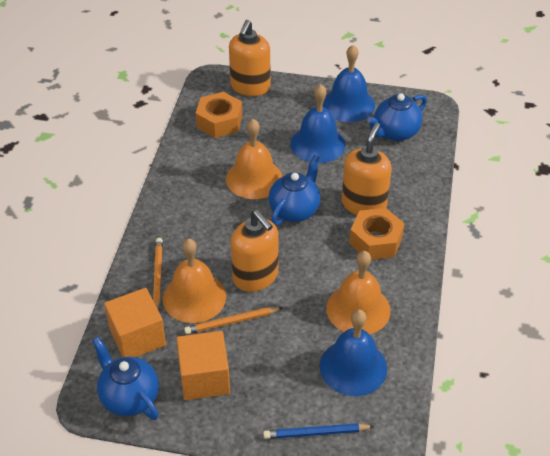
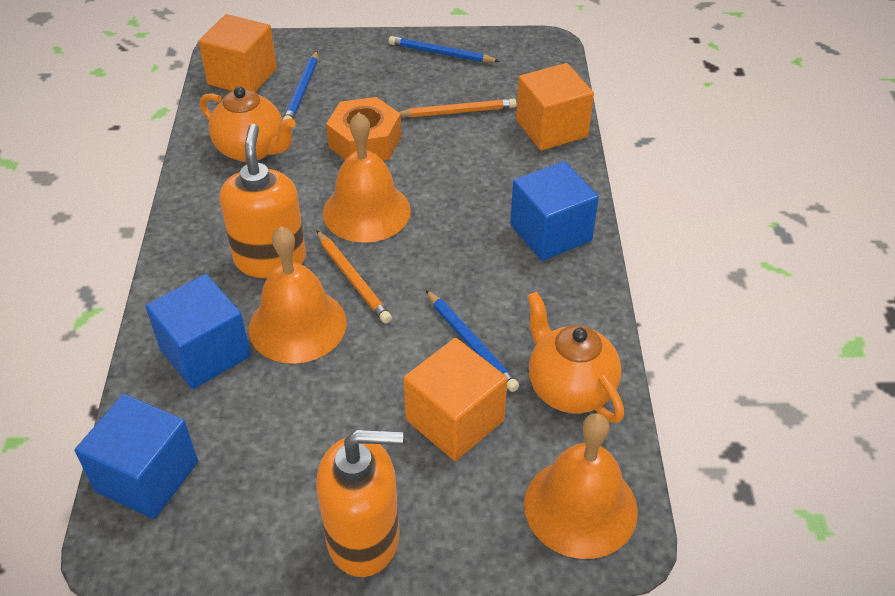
blue bell: [291,84,345,163] [320,309,387,396] [323,45,375,122] = 3 -> none = 0
blue cube: none = 0 -> [75,394,198,519] [146,274,251,389] [510,161,599,261] = 3
blue pencil: [263,423,375,439] = 1 -> [283,51,318,120] [389,36,500,63] [426,290,519,392] = 3
blue teapot: [92,337,159,420] [269,155,320,226] [367,93,427,141] = 3 -> none = 0
orange cube: [104,288,166,357] [176,331,230,400] = 2 -> [198,14,277,92] [404,338,507,461] [516,63,594,150] = 3
orange nut: [196,92,242,138] [349,208,405,260] = 2 -> [326,97,401,161] = 1
orange soap dispenser: [229,20,270,96] [231,210,279,292] [342,123,392,215] = 3 -> [220,124,306,278] [316,430,403,577] = 2
orange teapot: none = 0 -> [200,86,296,162] [527,291,624,423] = 2

